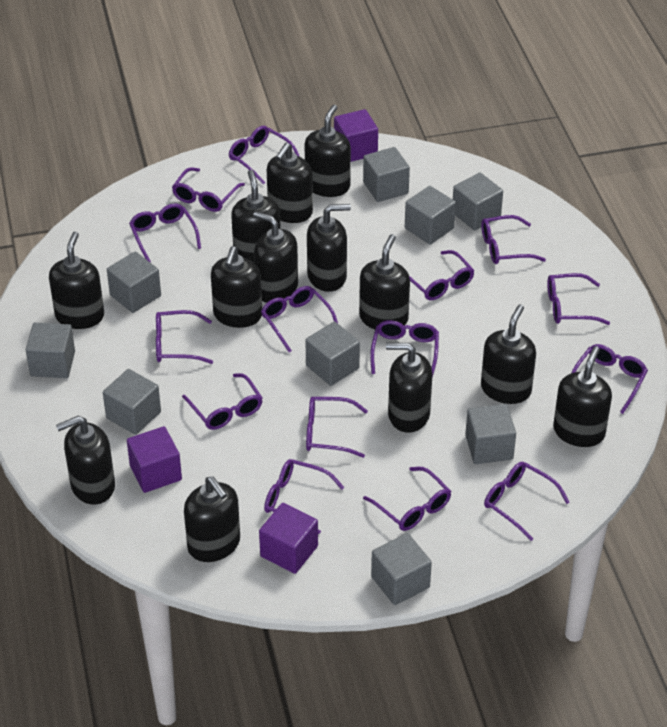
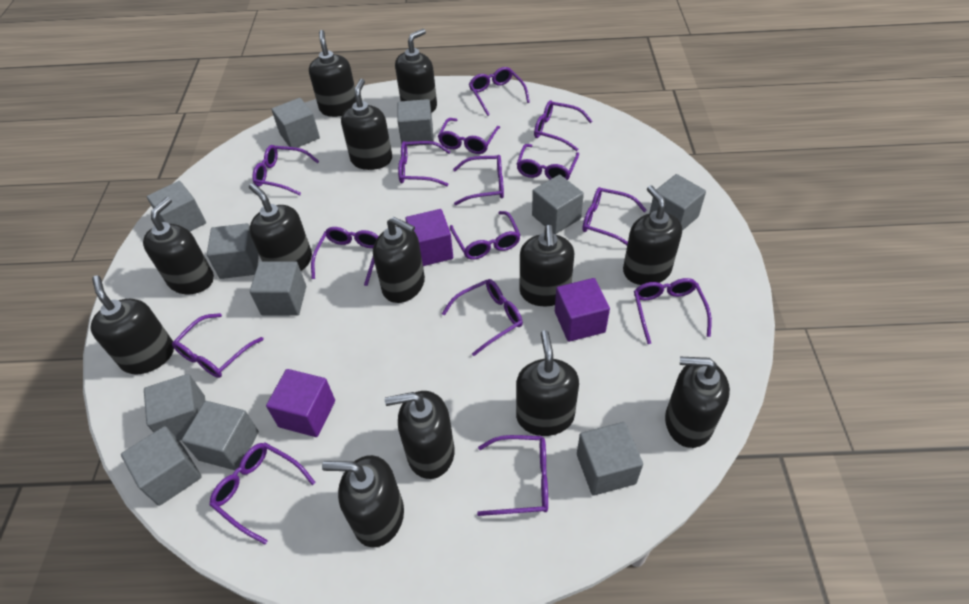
grey cube: [26,323,75,378] [103,369,161,435] [107,251,161,313] [306,321,360,386] [363,147,410,202] [371,533,432,605] [405,186,456,245] [453,173,503,231] [465,404,516,464] = 9 -> [121,426,201,506] [144,374,206,441] [147,181,206,231] [182,401,259,470] [207,223,259,279] [250,261,306,316] [272,98,320,148] [398,99,434,146] [532,175,584,234] [577,422,643,496] [650,174,706,231] = 11

